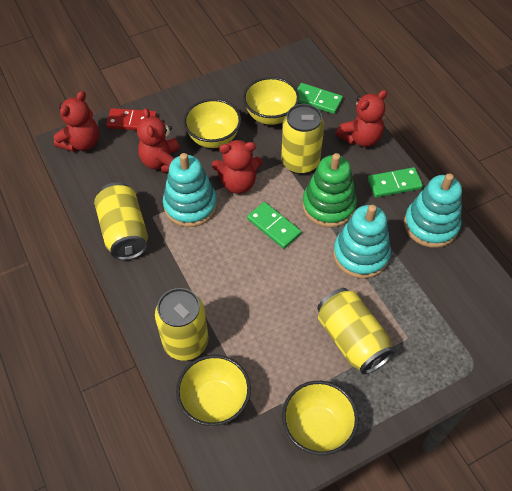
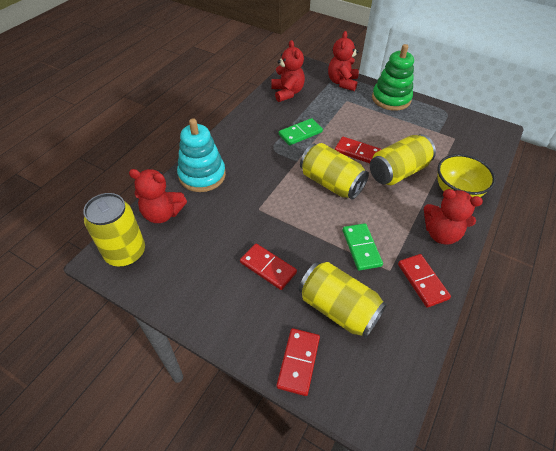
green domino: [247,202,301,249] [297,83,343,114] [368,167,423,198] = 3 -> [279,118,323,146] [343,223,383,271] = 2
red domino: [106,108,157,130] = 1 -> [240,243,297,290] [277,328,320,396] [335,137,381,163] [398,254,451,308] = 4
turquoise stacking toy: [163,153,217,227] [333,205,391,279] [404,173,462,248] = 3 -> [177,119,226,192] = 1
yellow bowl: [176,355,251,426] [183,99,241,148] [243,77,299,125] [282,381,358,455] = 4 -> [437,154,496,197] = 1

